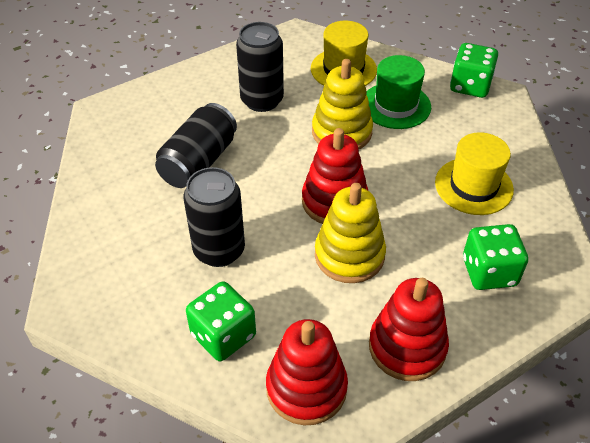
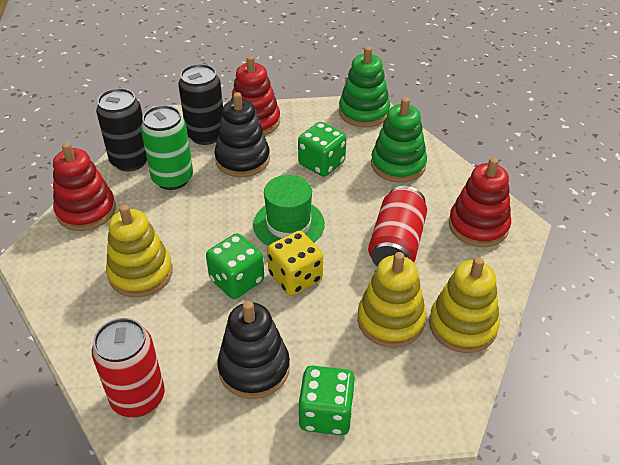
black can: [155,103,237,188] [184,167,245,267] [236,22,284,112] = 3 -> [96,88,147,171] [178,64,223,145] = 2
black stacking toy: none = 0 -> [214,92,270,177] [217,301,290,399] = 2
green can: none = 0 -> [141,105,193,190] = 1
green stacking toy: none = 0 -> [339,46,390,128] [371,97,427,183] = 2
red can: none = 0 -> [92,318,165,417] [368,186,427,266] = 2
yellow dice: none = 0 -> [267,231,323,296] = 1
yellow hat: [311,21,377,86] [435,132,514,215] = 2 -> none = 0
yellow stacking toy: [312,59,373,149] [315,183,386,283] = 2 -> [106,204,172,298] [357,252,426,348] [429,257,500,353] = 3

